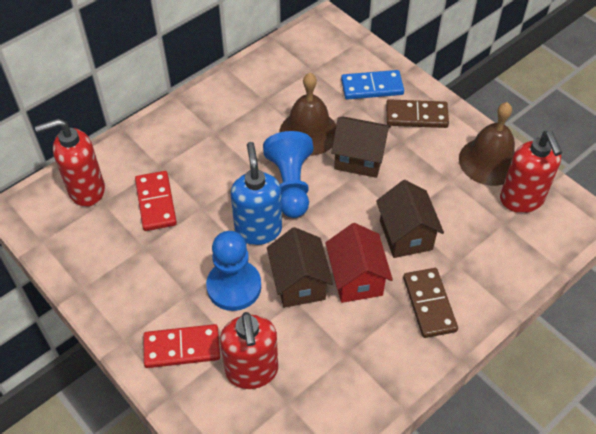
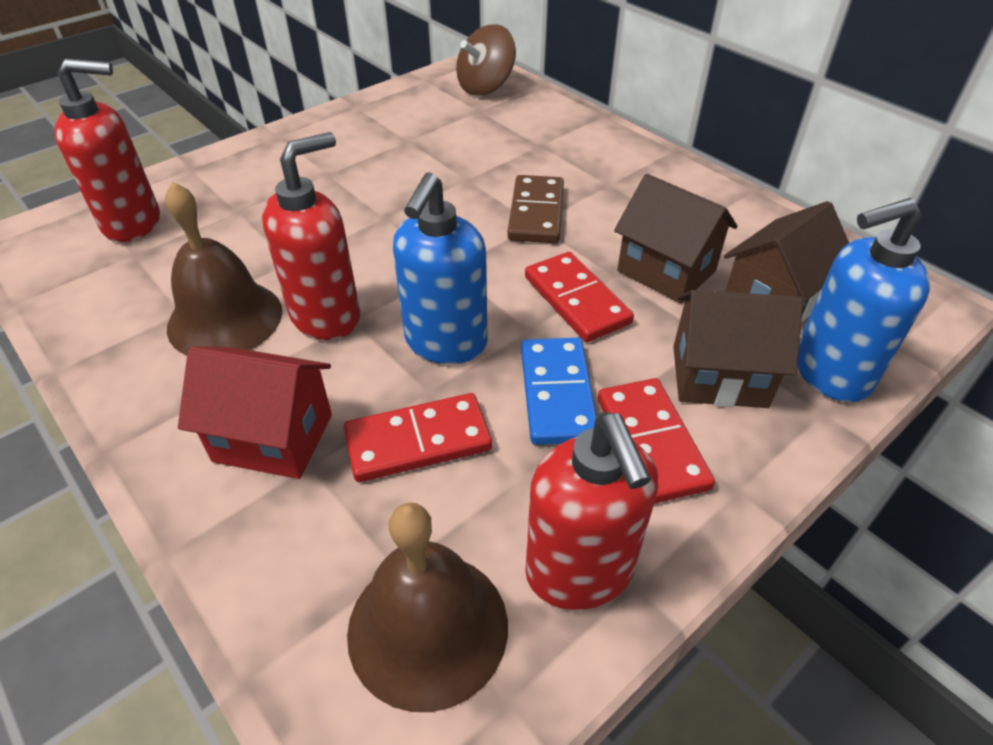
blue pawn: [206,231,261,311] [263,131,313,218] = 2 -> none = 0
blue soap dispenser: [231,142,282,245] = 1 -> [393,172,488,364] [797,198,930,402] = 2
brown domino: [386,99,449,128] [403,268,458,338] = 2 -> [507,175,564,243] = 1
brown spinning top: none = 0 -> [456,24,516,96] = 1
red domino: [135,171,177,231] [143,324,220,368] = 2 -> [344,393,492,482] [525,252,634,342] [598,378,715,504] = 3

